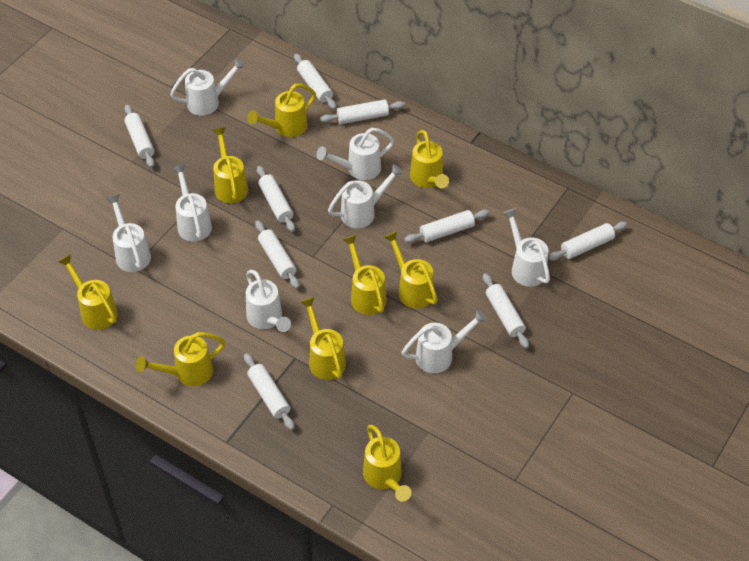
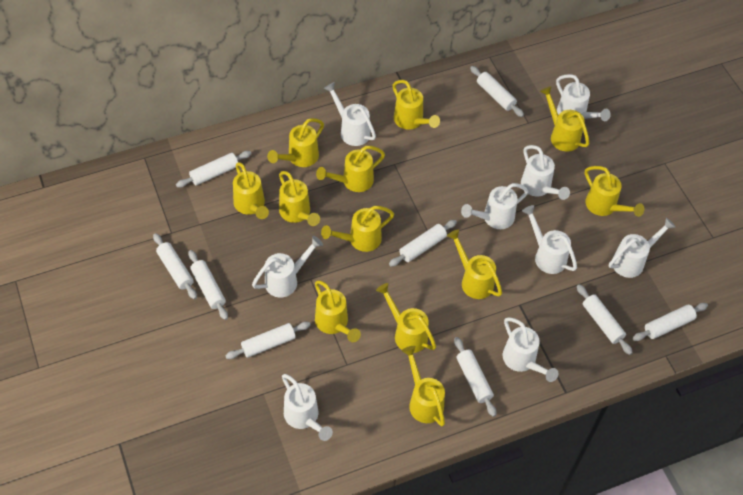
white watering can: [106,194,151,272] [170,57,246,116] [172,164,212,242] [246,270,291,332] [317,128,394,180] [328,164,404,228] [401,309,488,373] [503,208,550,287] = 8 -> [252,236,323,298] [282,374,333,441] [324,82,376,146] [461,183,528,229] [503,317,558,382] [521,145,570,200] [522,205,577,274] [556,74,611,121] [609,218,676,278] = 9
yellow watering can: [58,254,118,330] [136,332,225,386] [213,127,248,203] [247,84,316,137] [300,297,346,380] [342,235,387,315] [363,425,412,501] [384,231,438,309] [410,130,449,188] = 9 -> [233,162,269,219] [267,118,324,167] [279,171,320,226] [315,280,361,342] [316,146,385,192] [321,206,394,252] [376,283,436,353] [392,80,440,129] [402,346,445,426] [447,230,502,299] [540,86,589,152] [585,166,644,217] = 12

